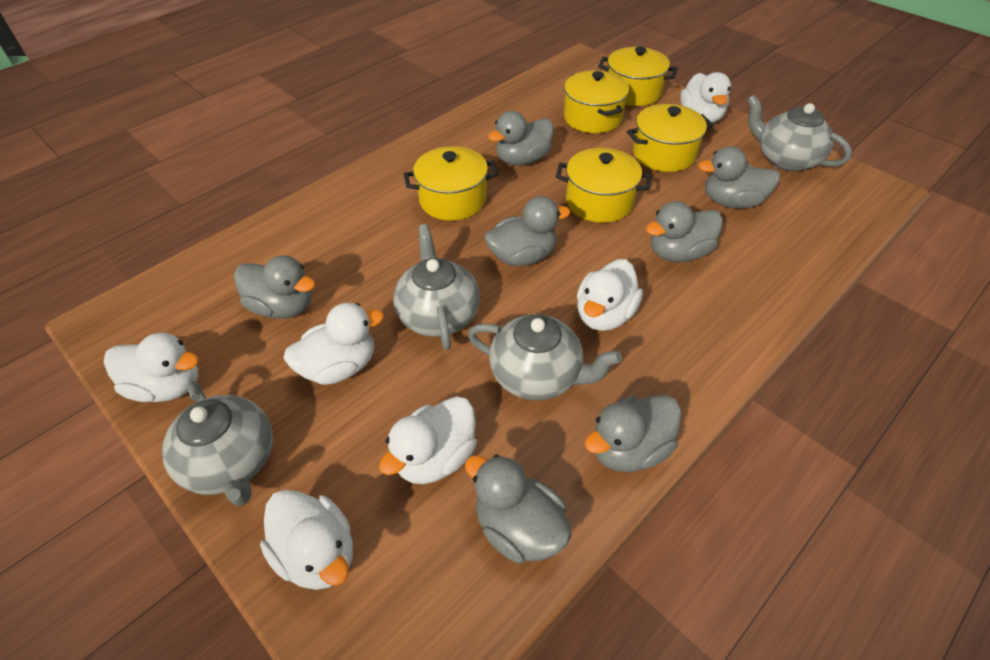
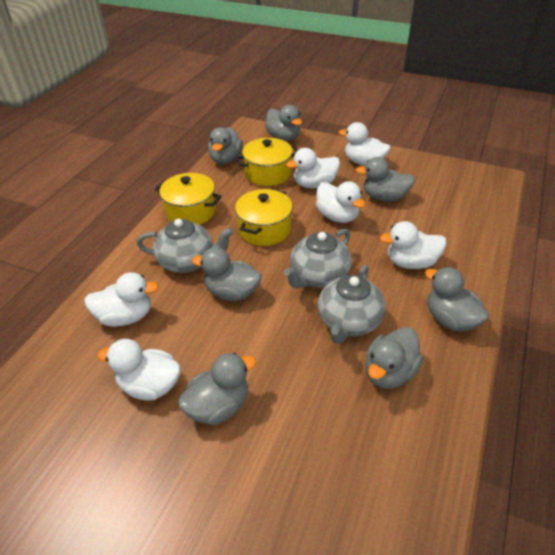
grey teapot: [162,380,273,506] [393,224,480,350] [468,314,622,400] [747,95,852,171] = 4 -> [137,219,234,273] [284,229,352,288] [318,265,386,344] = 3
yellow pot: [404,146,498,221] [556,148,651,223] [564,70,629,133] [598,47,678,106] [627,104,713,172] = 5 -> [155,173,222,225] [235,138,298,186] [235,189,293,246] = 3

